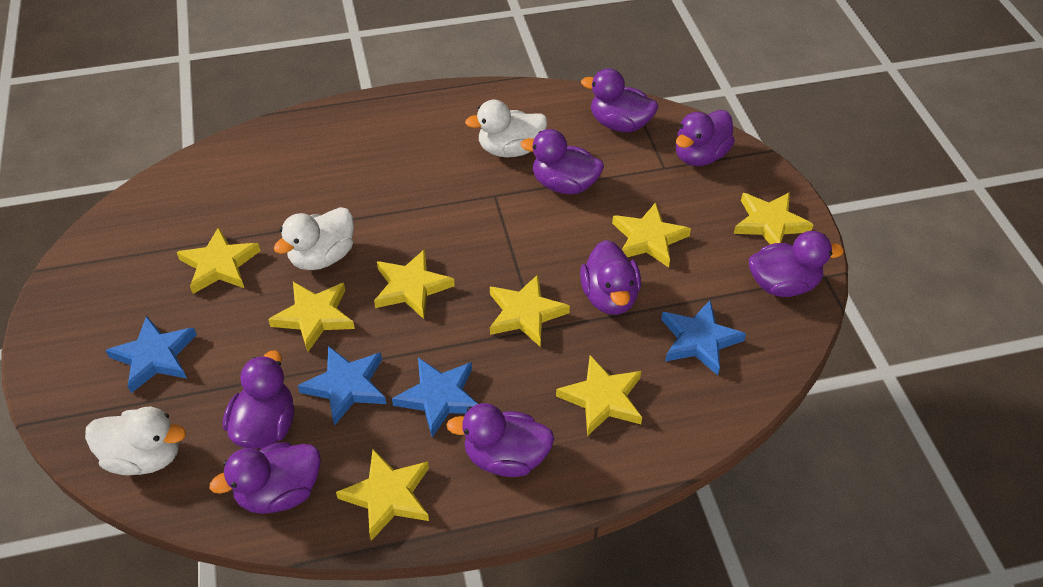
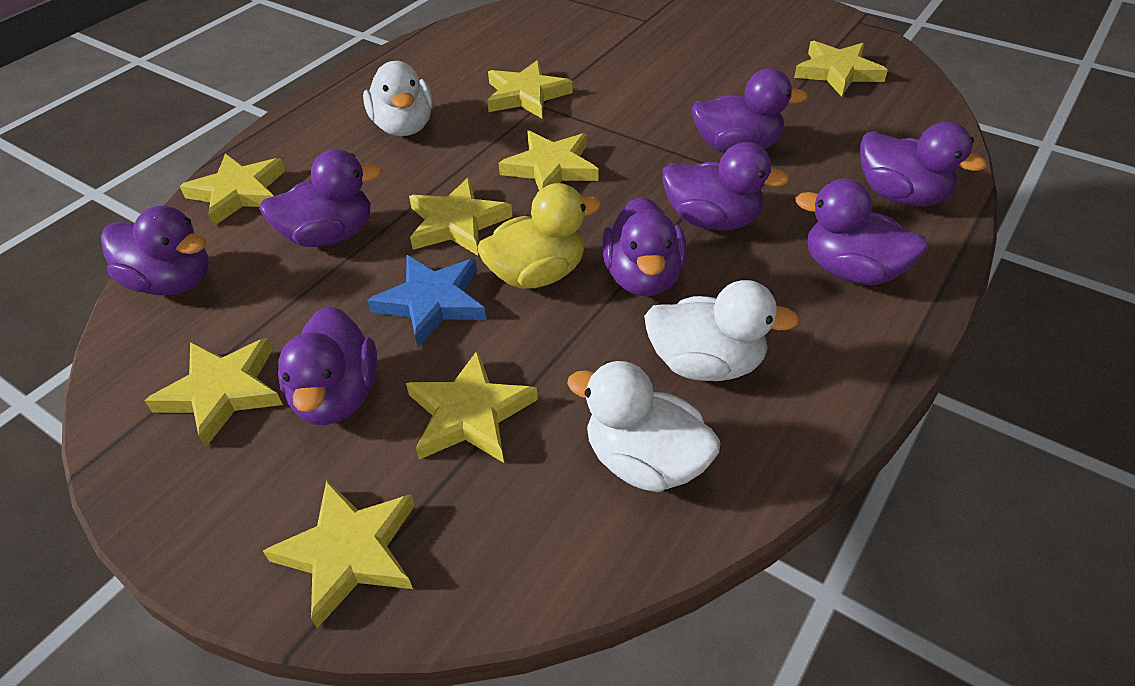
blue star: [105,315,197,393] [298,346,386,426] [392,357,478,437] [661,300,746,375] = 4 -> [367,255,486,347] = 1
yellow duck: none = 0 -> [478,183,601,289] = 1

